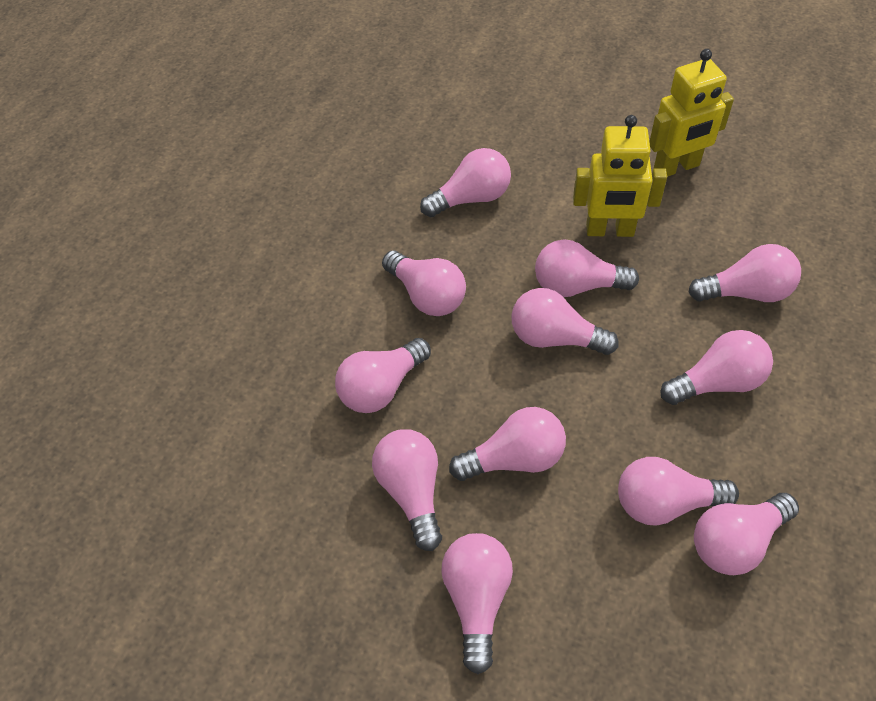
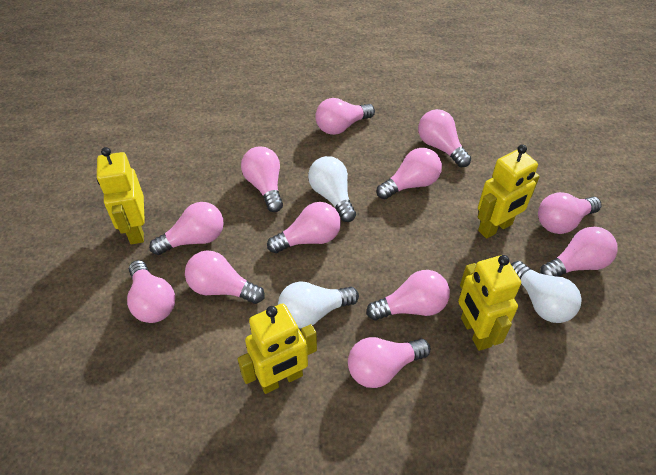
white light bulb: none = 0 -> [278,281,359,329] [308,156,356,222] [511,261,582,323] = 3
yellow robot: [573,115,667,237] [649,49,734,177] = 2 -> [97,147,145,244] [238,304,317,394] [458,255,521,351] [478,144,540,239] = 4

